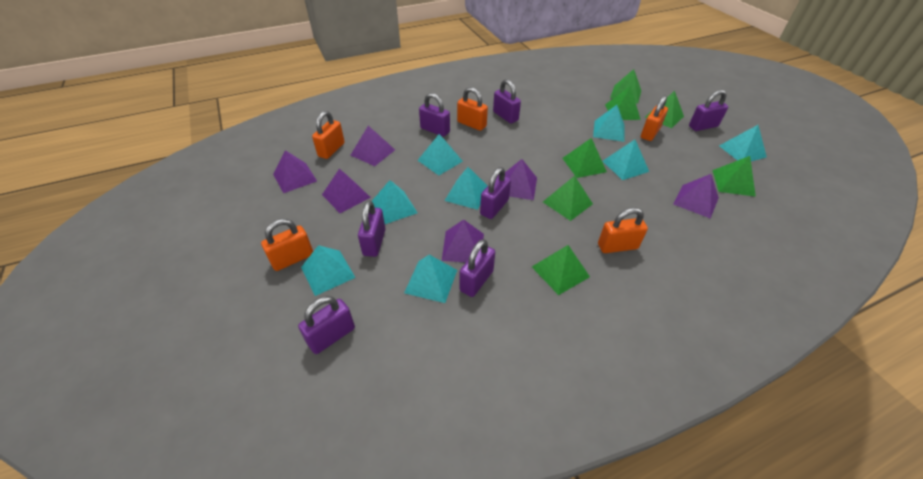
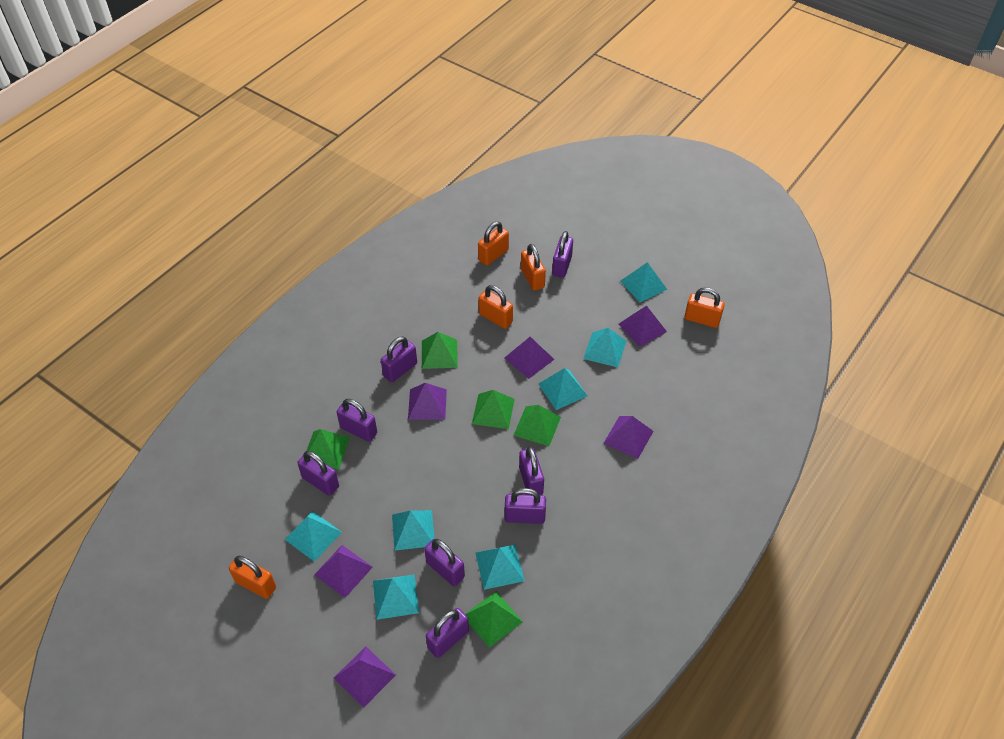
green pyramid: [532,245,590,295] [543,176,593,221] [562,138,607,178] [605,86,641,120] [610,69,641,104] [645,91,684,128] [712,156,756,197] = 7 -> [307,429,350,469] [422,332,458,369] [465,591,523,648] [472,390,515,429] [513,405,561,446] = 5
purple padlock: [298,296,355,354] [358,200,386,257] [419,93,450,137] [460,239,495,297] [480,167,511,219] [493,79,521,123] [689,90,728,131] = 7 -> [298,451,339,496] [337,399,377,442] [381,336,417,382] [424,538,465,586] [426,608,469,658] [505,488,546,524] [519,447,544,495] [552,231,573,278] = 8
turquoise pyramid: [301,245,356,296] [372,180,418,224] [404,255,457,303] [417,134,463,175] [445,167,487,210] [593,105,625,142] [602,140,649,180] [719,125,767,161] = 8 -> [285,511,342,562] [373,574,419,620] [392,510,435,551] [475,545,525,590] [538,368,588,410] [583,328,626,367] [621,262,667,302] = 7

